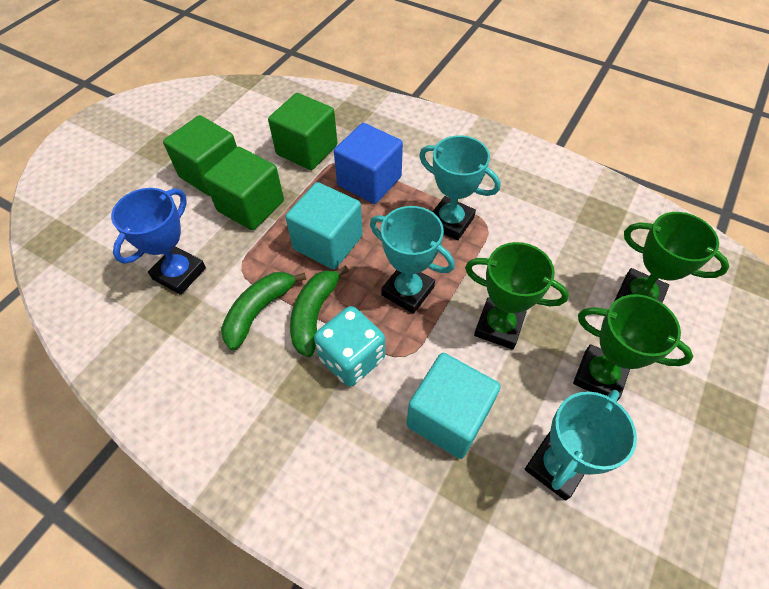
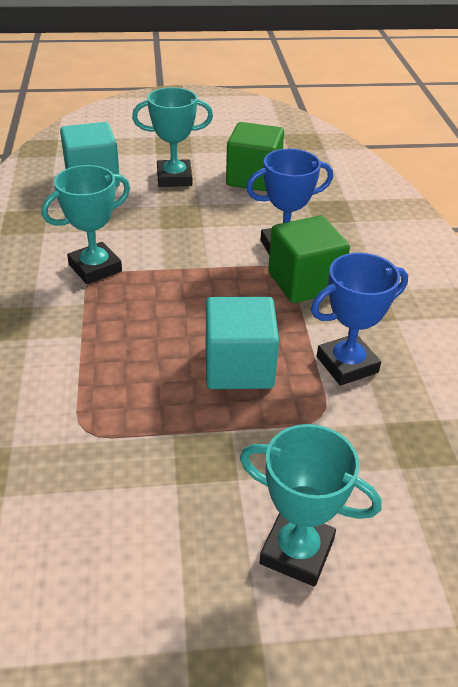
blue cube: [334,123,403,204] = 1 -> none = 0
blue trophy: [111,188,206,295] = 1 -> [246,149,333,255] [311,253,408,386] = 2
green banana: [221,272,306,350] [290,265,349,357] = 2 -> none = 0
green cube: [163,115,237,196] [203,147,284,230] [268,93,337,170] = 3 -> [226,122,284,191] [268,215,350,303] = 2
green trophy: [465,242,569,350] [573,294,693,401] [614,212,729,303] = 3 -> none = 0
turquoise dice: [314,306,385,387] = 1 -> none = 0

